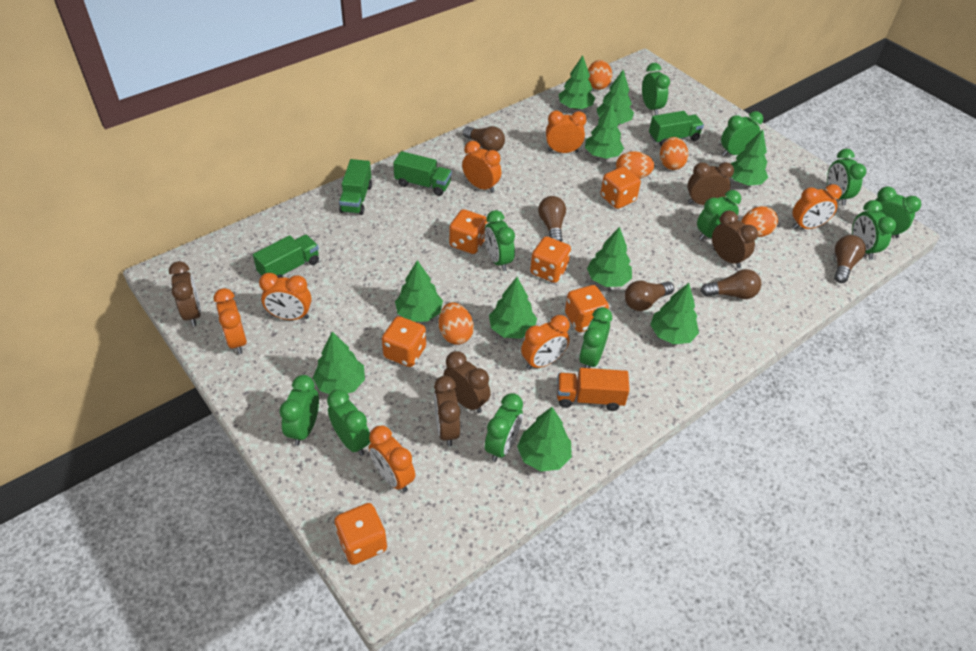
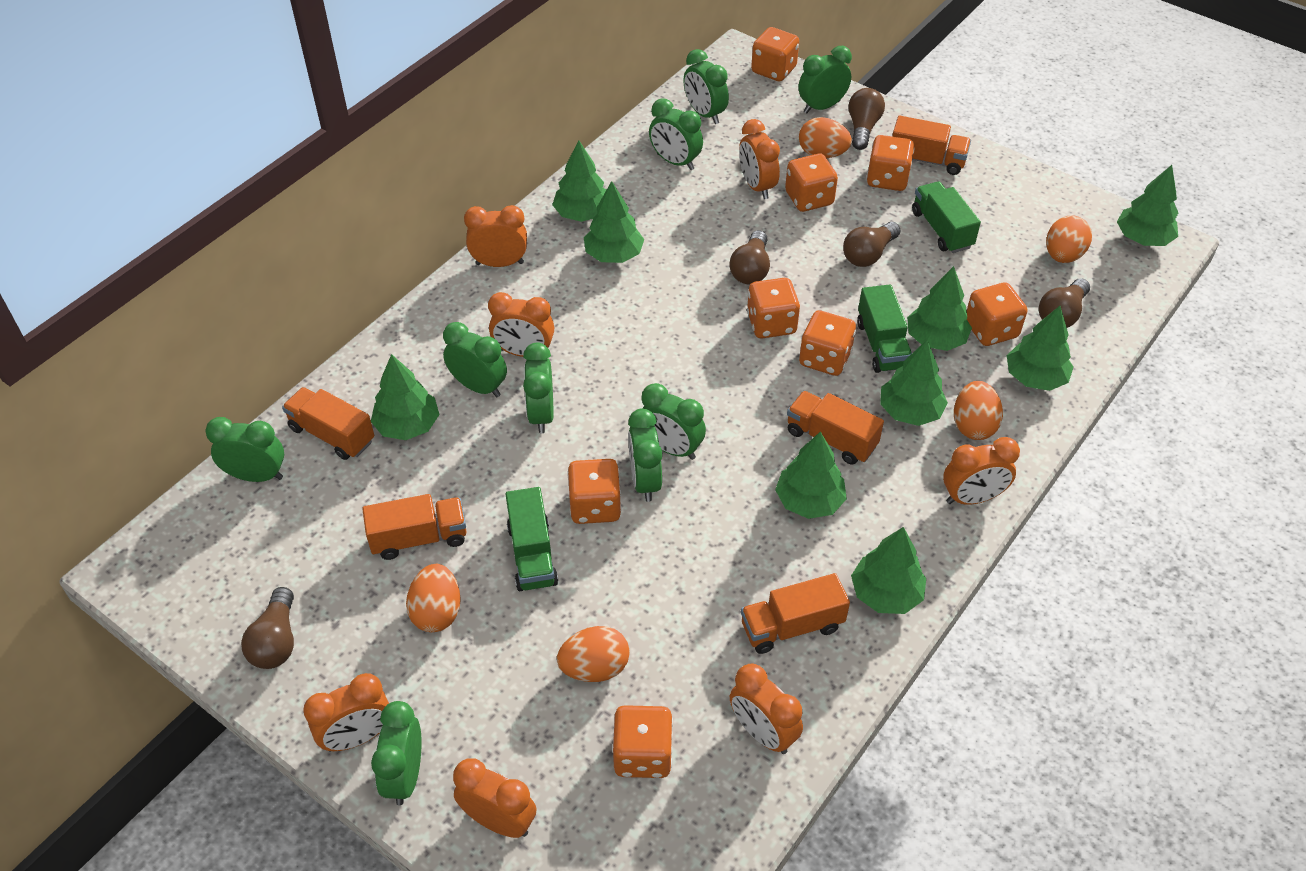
brown clock: [169,261,201,326] [434,376,461,446] [443,351,491,413] [687,162,734,205] [712,210,758,268] = 5 -> none = 0
green clock: [280,375,319,446] [327,389,370,456] [485,210,515,271] [485,393,523,462] [579,307,612,368] [642,63,670,115] [697,190,741,240] [721,111,763,156] [827,149,866,206] [852,200,896,260] [875,187,921,238] = 11 -> [205,417,284,482] [371,701,422,805] [443,322,507,397] [523,343,554,433] [628,408,662,502] [641,383,706,460] [649,98,703,170] [683,49,729,124] [798,46,852,113] = 9
green tree: [313,332,365,394] [395,260,443,322] [489,277,537,339] [517,407,572,472] [558,55,595,110] [585,103,624,159] [587,227,632,287] [597,70,634,124] [650,283,699,344] [730,130,768,186] = 10 -> [371,354,440,440] [552,140,606,222] [584,181,644,263] [775,431,847,519] [851,527,926,614] [880,340,948,426] [907,266,972,351] [1007,306,1073,391] [1117,165,1178,246] = 9
green truck: [253,235,319,278] [339,159,372,215] [393,151,452,196] [649,111,704,146] = 4 -> [506,487,558,591] [857,284,912,373] [912,182,981,253] = 3
orange dice: [334,503,387,565] [382,316,426,367] [449,209,487,254] [530,236,571,283] [565,285,609,332] [600,167,641,209] = 6 -> [567,459,621,524] [612,705,673,778] [747,278,800,338] [751,27,799,81] [785,154,838,212] [799,310,856,376] [867,135,915,191] [967,282,1027,346] = 8
orange truck: [557,368,630,411] = 1 -> [282,387,374,460] [362,494,467,560] [741,573,850,654] [787,391,884,465] [892,116,971,175] = 5

